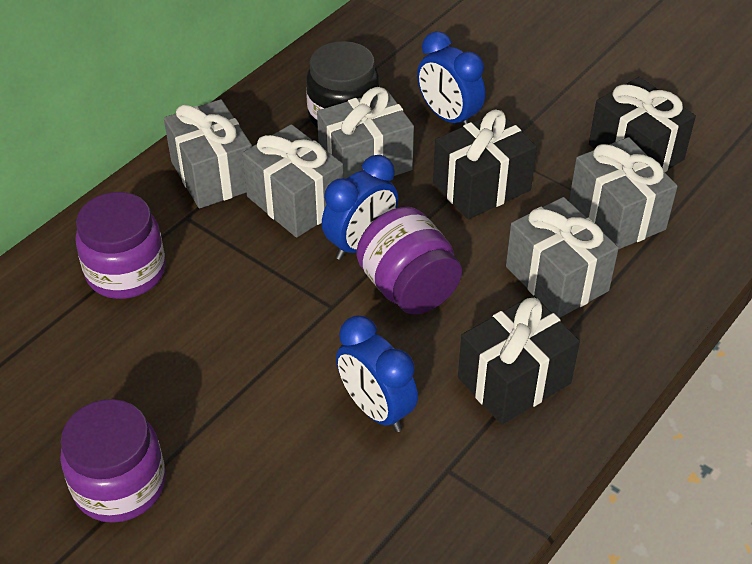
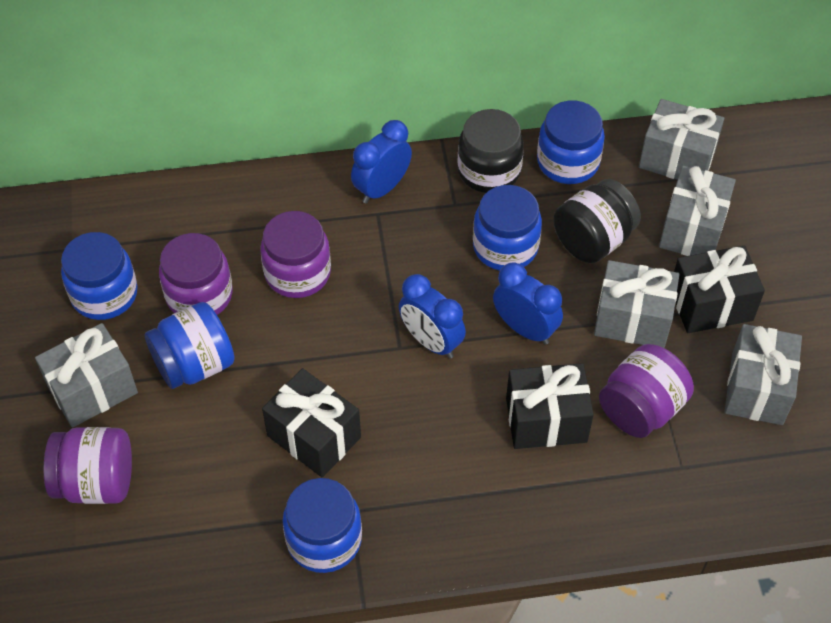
black jar: [306,41,380,128] = 1 -> [457,109,524,193] [553,179,641,263] = 2
blue jar: none = 0 -> [61,232,138,320] [144,302,235,389] [283,478,362,573] [473,185,542,271] [537,100,605,184] = 5
purple jar: [60,399,165,523] [75,192,166,299] [356,207,462,315] = 3 -> [43,427,132,504] [159,233,233,315] [260,211,331,298] [599,344,694,438] = 4

